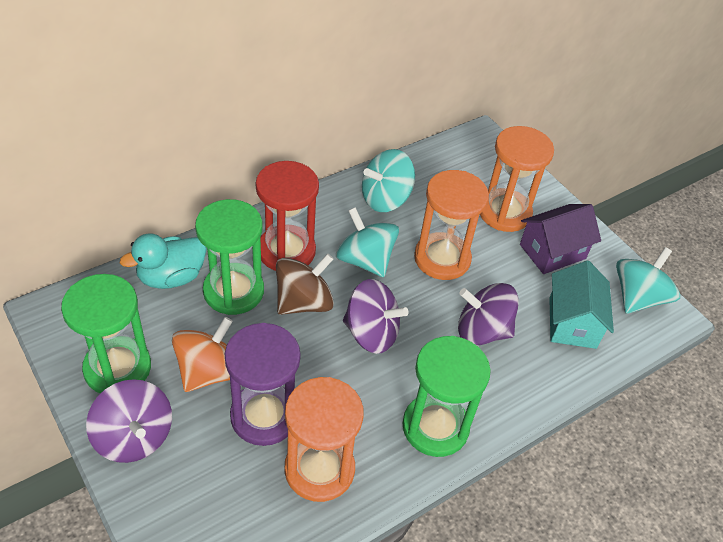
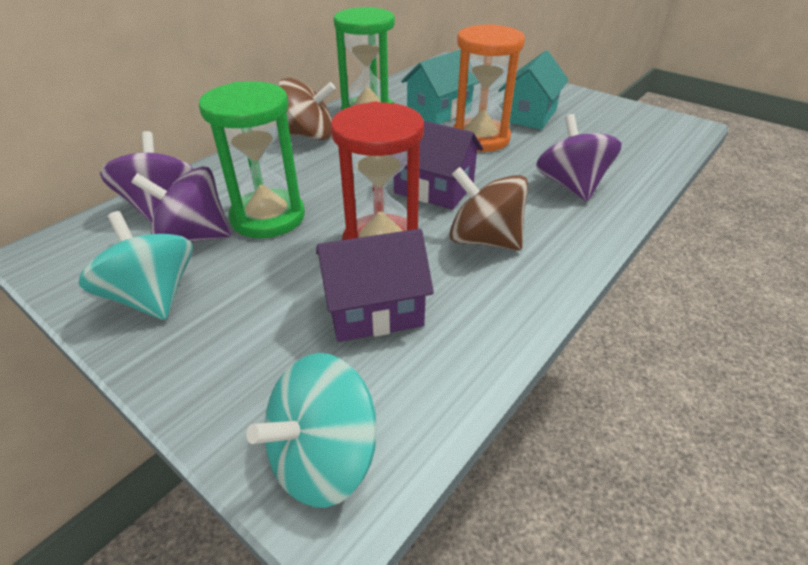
brown spinning top: [276,253,334,315] = 1 -> [278,78,336,140] [449,167,528,251] = 2
green hourglass: [61,274,151,394] [195,199,264,315] [402,336,491,457] = 3 -> [199,81,305,238] [333,7,395,110] = 2
orange hourglass: [284,377,364,502] [414,170,489,280] [480,126,554,232] = 3 -> [453,24,525,152] = 1
orange spinning top: [172,317,233,392] = 1 -> none = 0
purple hourglass: [225,323,301,446] = 1 -> none = 0
purple house: [520,204,601,274] = 1 -> [316,229,434,342] [394,121,483,210] = 2
turquoise duck: [120,234,207,289] = 1 -> none = 0
turquoise house: [549,261,614,349] = 1 -> [401,49,479,124] [498,50,569,130] = 2
turquoise spinning top: [336,207,399,277] [362,149,415,212] [616,247,680,314] = 3 -> [79,211,193,320] [246,353,377,508] = 2

